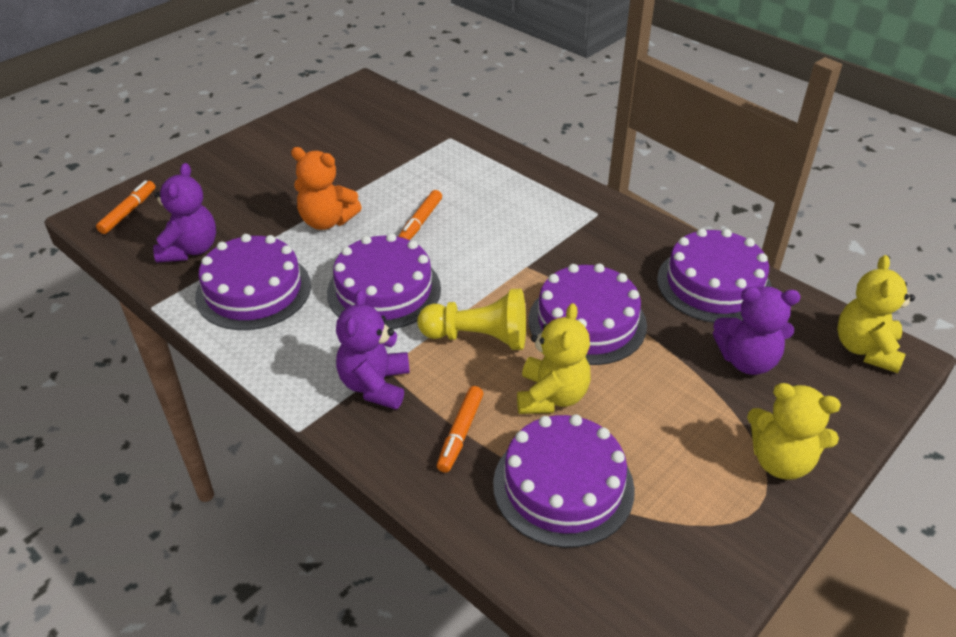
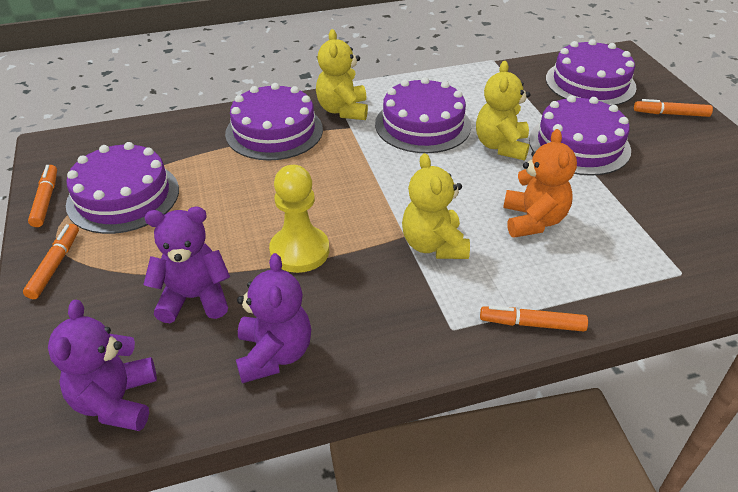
orange marker: [96,180,155,234] [398,190,442,240] [437,386,483,473] = 3 -> [23,224,79,299] [28,165,57,227] [480,305,588,332] [634,99,713,117] = 4

